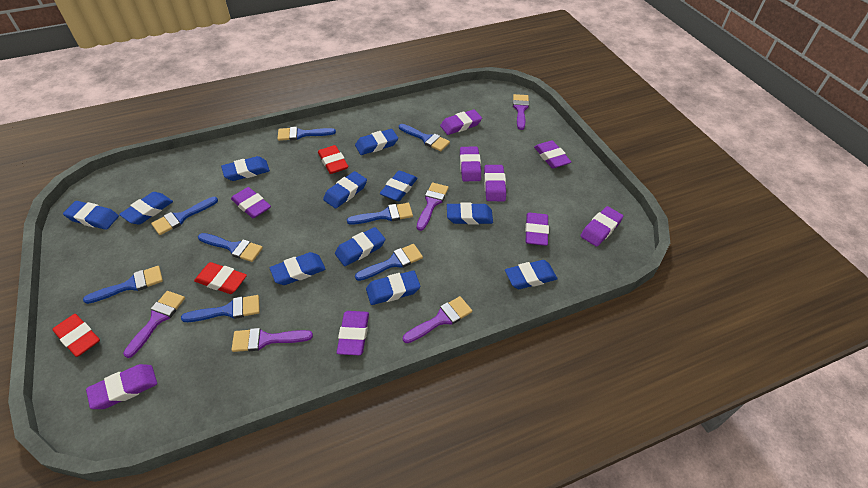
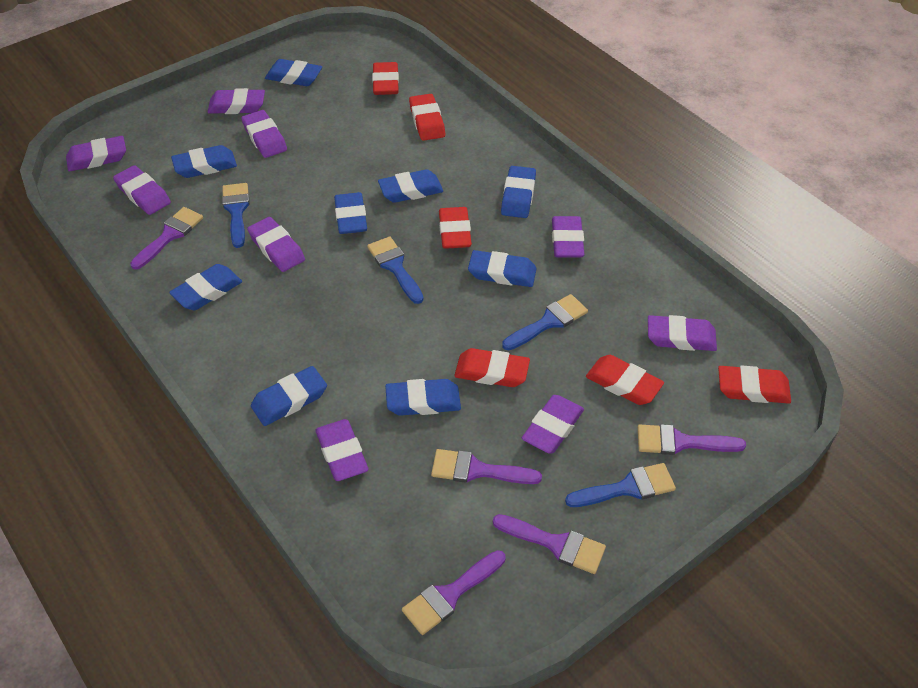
blue brush: [83,266,163,304] [151,197,218,235] [181,295,260,322] [198,233,263,262] [278,127,336,141] [347,203,413,225] [355,244,423,281] [399,124,450,151] = 8 -> [222,183,250,248] [367,237,424,304] [502,294,588,350] [565,463,676,507] = 4
blue eraser: [63,201,119,230] [119,192,173,225] [221,156,270,181] [270,252,326,285] [323,171,367,209] [335,227,386,266] [355,129,398,155] [366,271,420,305] [380,171,417,201] [447,202,493,225] [505,260,558,289] = 11 -> [169,264,242,310] [171,145,237,178] [251,366,327,426] [265,59,322,86] [334,192,367,234] [378,169,443,203] [385,379,461,416] [468,250,537,287] [501,166,536,218] = 9
red eraser: [52,314,100,357] [194,262,247,294] [318,145,348,174] = 3 -> [372,62,399,95] [409,94,445,141] [439,207,472,249] [454,348,530,387] [586,355,664,405] [718,365,791,404] = 6

